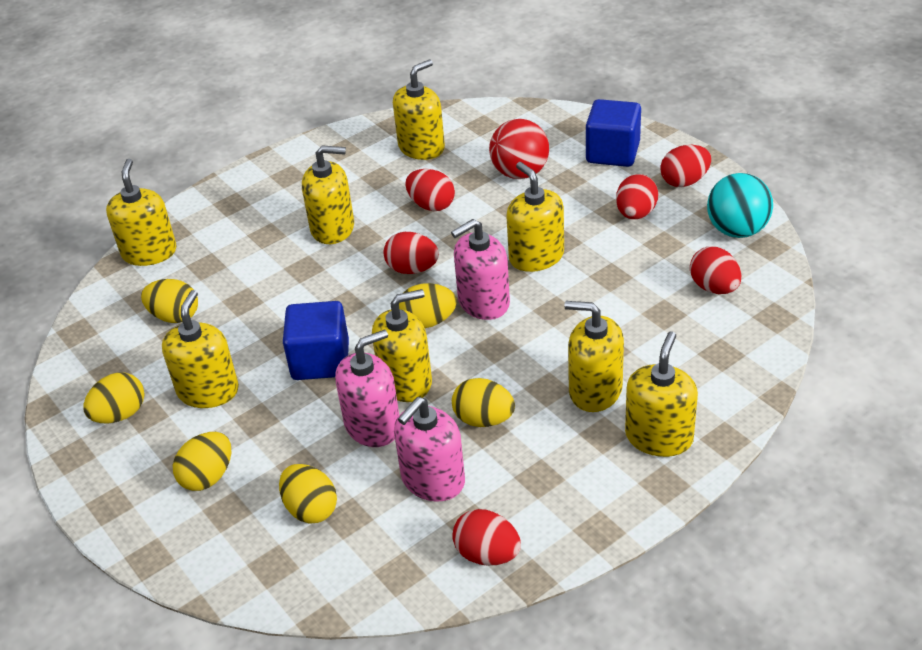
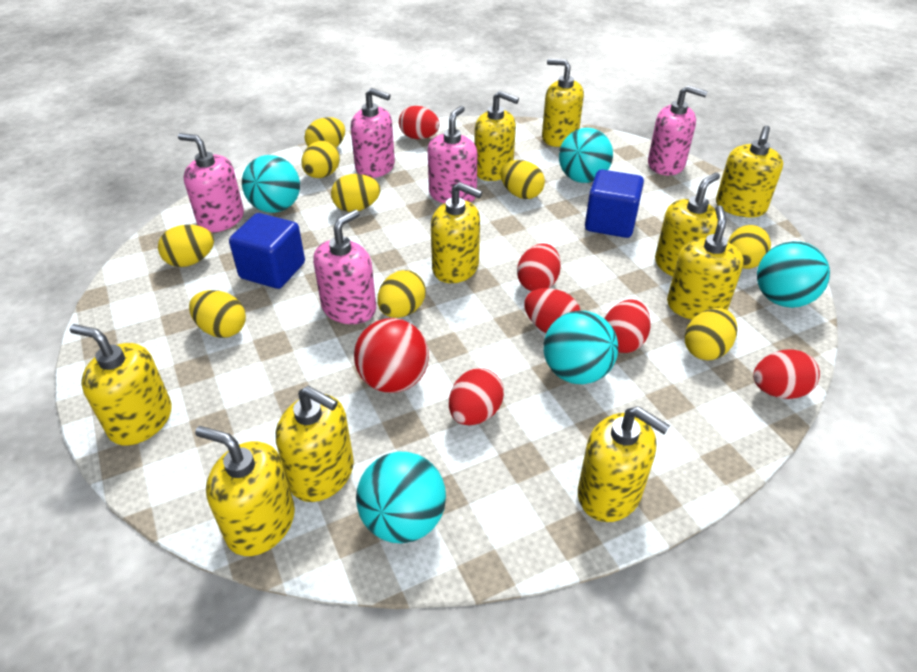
pink soap dispenser: [335,329,399,447] [394,397,465,502] [451,219,510,320] = 3 -> [178,133,244,232] [313,210,376,324] [351,88,395,178] [428,106,478,203] [648,85,708,175] = 5
turquoise ball: [707,173,773,238] = 1 -> [242,155,300,213] [356,452,446,543] [543,311,618,384] [559,128,613,183] [757,241,830,308] = 5
yellow egg: [83,372,144,423] [141,279,198,323] [173,432,231,491] [279,464,337,524] [399,283,457,328] [452,378,515,427] = 6 -> [158,225,214,267] [189,290,246,338] [301,141,340,178] [305,117,345,148] [331,174,380,212] [377,270,426,318] [500,160,545,199] [685,308,737,360] [728,225,771,269] = 9
yellow soap dispenser: [106,159,176,266] [162,290,239,408] [302,146,354,244] [372,289,432,402] [393,59,445,160] [506,162,564,272] [564,301,624,412] [625,331,698,457] = 8 -> [70,324,172,445] [195,426,295,556] [276,386,354,502] [431,182,482,283] [474,91,519,181] [542,59,584,147] [578,406,670,522] [655,172,720,276] [667,206,744,320] [716,126,783,217] = 10

